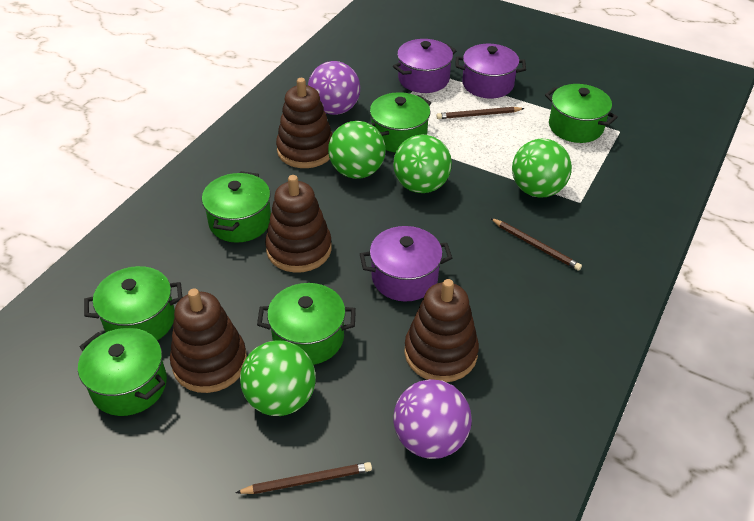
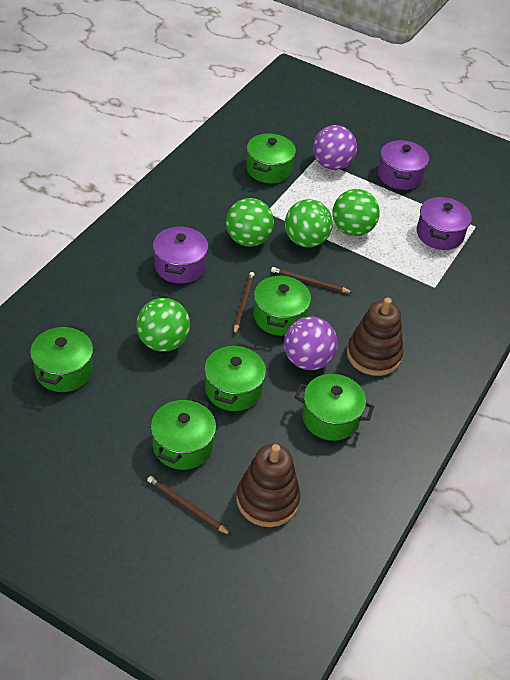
brown stacking toy: [170,289,247,393] [265,175,332,273] [276,78,333,168] [404,279,479,382] = 4 -> [236,444,300,527] [347,298,403,376] = 2

